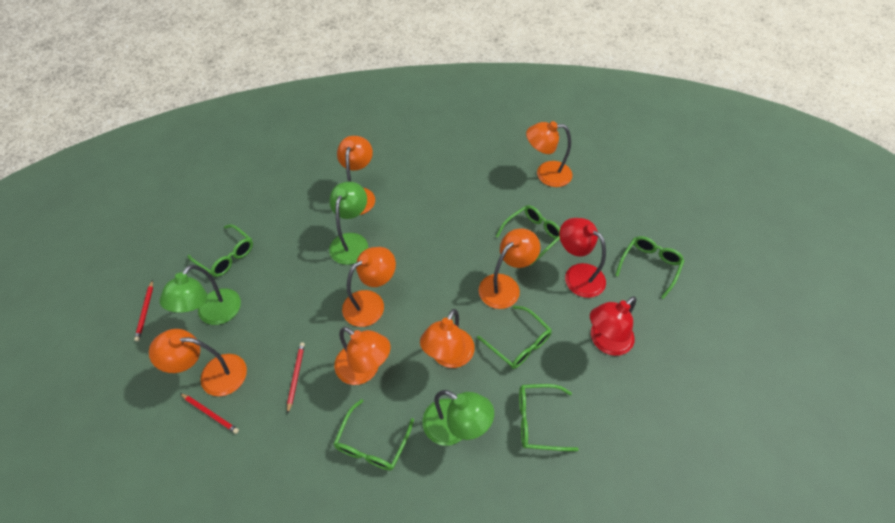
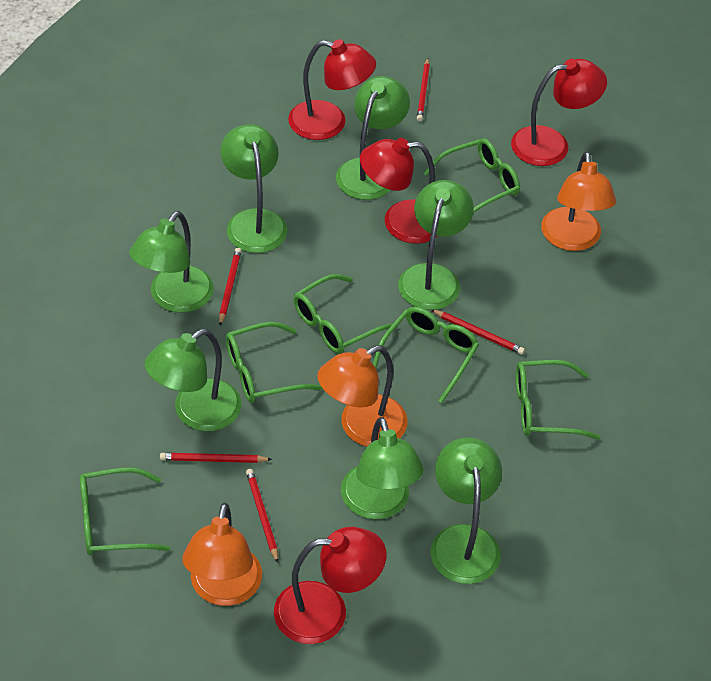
green lamp: [159,265,241,325] [329,182,368,265] [422,390,494,446] = 3 -> [129,211,214,313] [145,329,241,431] [221,124,287,253] [336,76,410,200] [341,417,424,519] [398,180,474,310] [431,437,502,584] = 7
orange lamp: [149,329,247,396] [334,327,391,385] [337,136,375,215] [342,247,396,327] [420,309,475,368] [479,228,540,309] [526,121,572,187] = 7 -> [182,503,262,606] [317,345,407,446] [541,152,616,251] = 3
red lamp: [559,218,606,298] [590,296,636,356] = 2 -> [274,527,386,644] [288,39,376,140] [360,138,438,244] [511,59,607,166] = 4
red pencil: [134,280,153,341] [180,393,239,434] [287,342,305,414] = 3 -> [160,453,272,463] [219,248,241,326] [246,469,278,563] [417,58,430,121] [431,310,525,355] = 5

